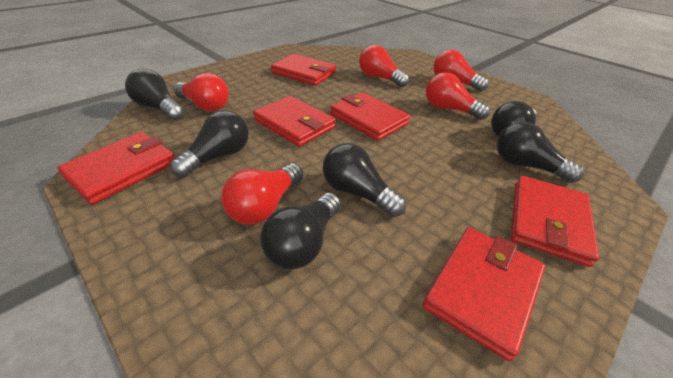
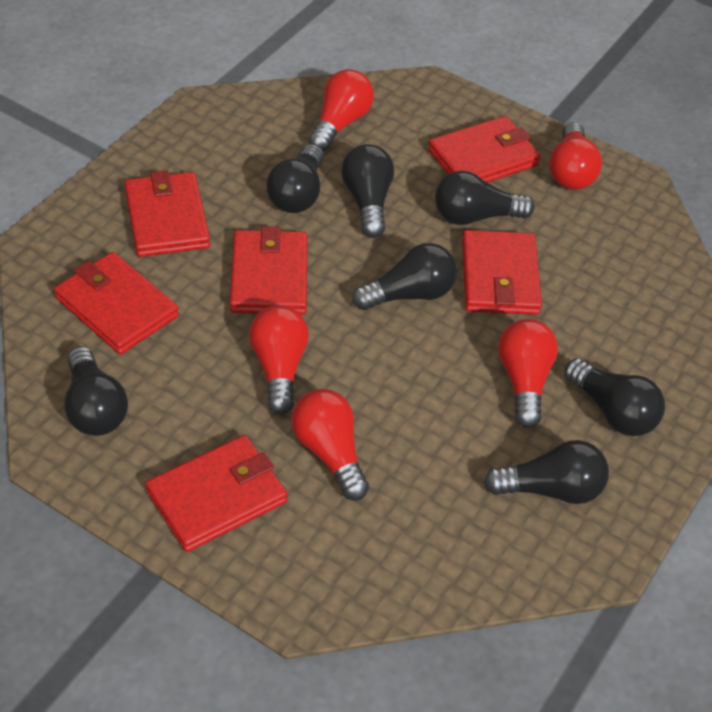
black light bulb: [125,69,184,120] [170,110,249,177] [260,192,341,269] [323,143,406,217] [491,101,536,137] [497,122,584,183] = 6 -> [64,346,128,436] [266,144,323,213] [341,144,394,238] [352,243,457,310] [435,171,534,225] [484,440,609,504] [564,358,665,436] = 7

